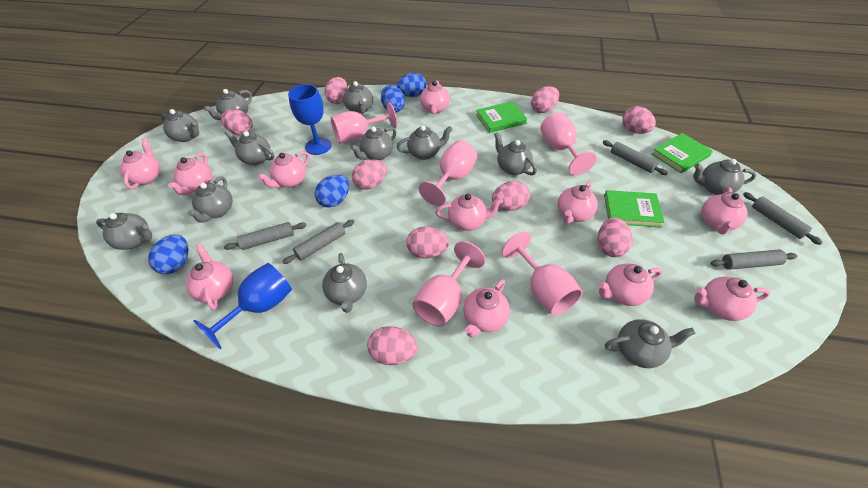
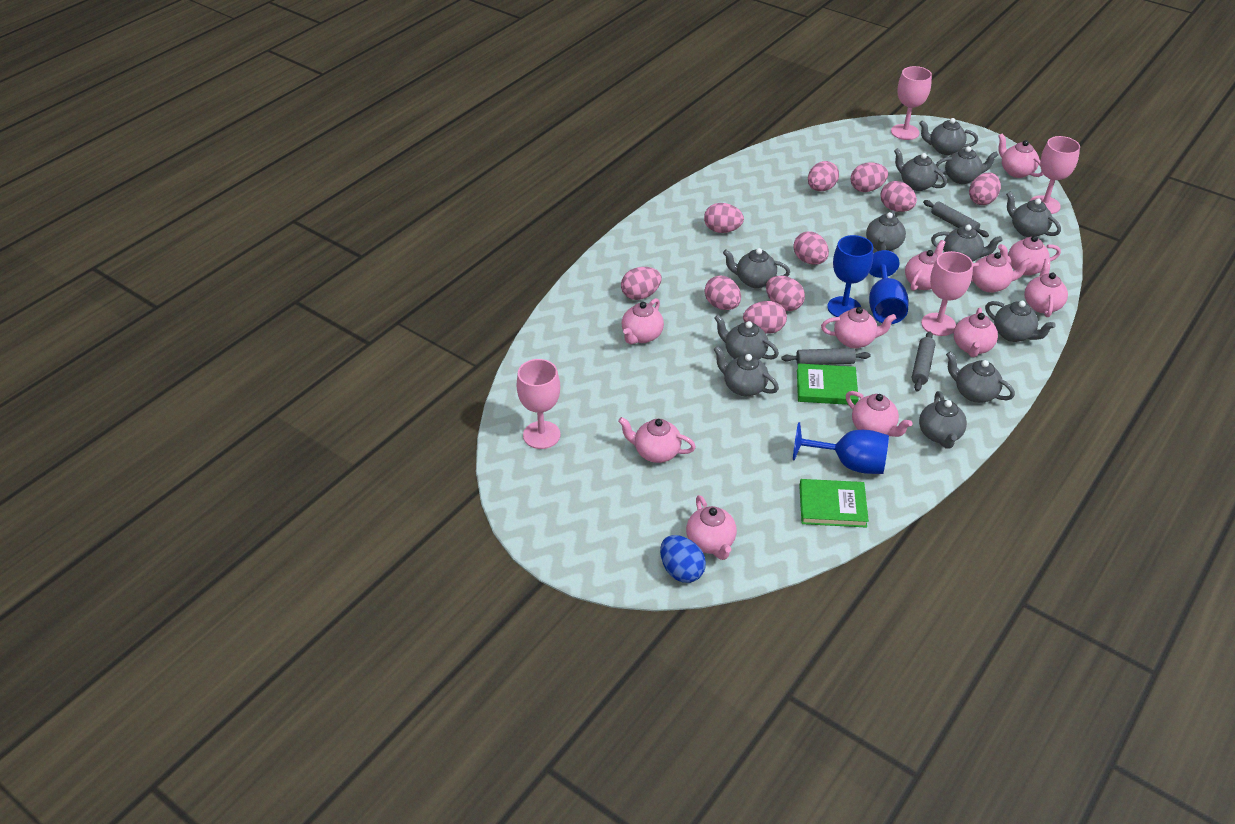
blue egg: [148,234,189,274] [315,175,349,208] [381,85,405,112] [397,73,426,97] = 4 -> [660,535,706,583] = 1
blue goblet: [193,263,292,349] [288,84,332,155] = 2 -> [793,422,889,474] [827,235,873,317] [869,250,908,324] = 3
green book: [476,101,527,133] [604,190,665,228] [652,133,713,173] = 3 -> [797,363,859,405] [799,479,869,528] = 2
grey rolling pin: [224,222,306,250] [282,220,355,264] [603,140,668,175] [711,250,797,270] [743,192,823,245] = 5 -> [781,348,871,365] [912,331,936,392] [923,200,989,237] = 3
pink egg: [221,109,253,136] [325,77,348,104] [352,160,387,190] [367,326,418,365] [406,227,449,258] [492,181,530,211] [531,86,559,113] [598,217,632,257] [622,106,656,134] = 9 -> [621,267,662,300] [704,203,744,233] [705,276,741,310] [743,301,787,334] [766,276,805,311] [793,231,829,265] [808,161,839,191] [851,162,888,192] [881,181,917,212] [969,172,1001,205] = 10
pink goblet: [331,102,397,144] [413,241,485,327] [419,140,477,206] [502,232,583,315] [541,112,597,175] = 5 -> [516,359,560,449] [891,66,932,140] [921,251,973,336] [1030,136,1080,214] = 4

